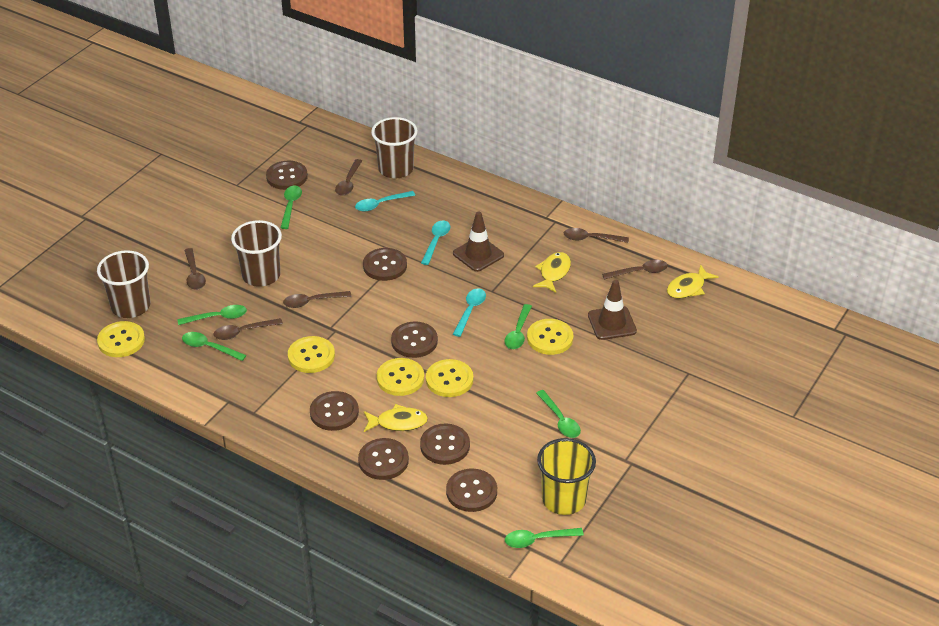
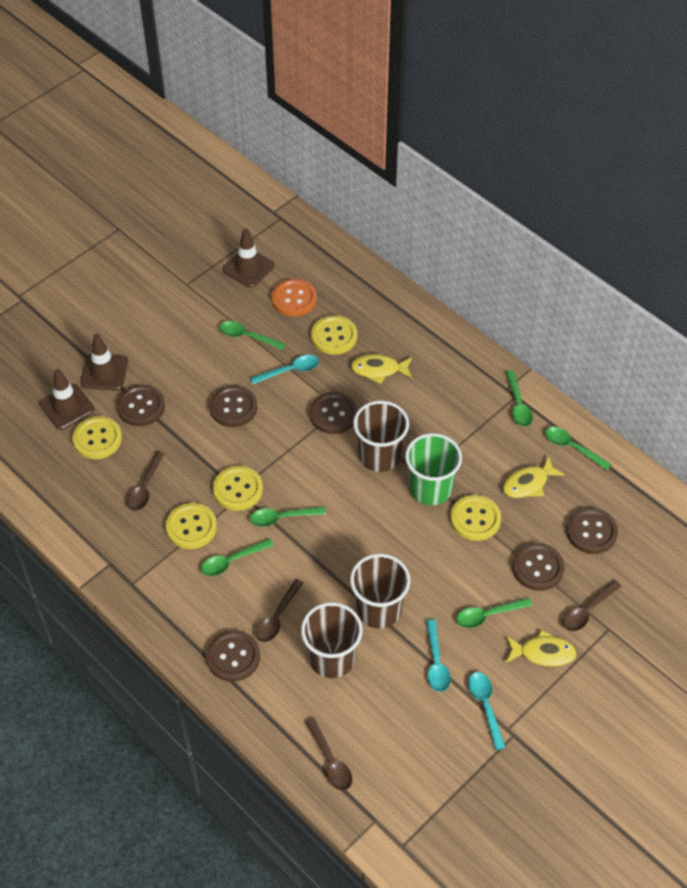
brown button: [266,161,308,190] [310,391,359,431] [358,438,409,480] [363,248,407,281] [391,321,438,358] [420,424,470,465] [446,469,497,512] = 7 -> [116,385,165,426] [206,630,260,682] [209,385,257,427] [310,392,357,434] [512,543,565,591] [566,507,618,554] = 6
brown spoon: [184,248,206,290] [214,318,283,340] [283,291,352,308] [335,159,362,196] [564,228,629,243] [602,260,668,280] = 6 -> [127,451,164,511] [255,579,304,642] [305,717,353,791] [562,580,621,631] = 4
brown traffic cone: [453,211,504,272] [588,280,637,340] = 2 -> [39,369,95,430] [80,334,128,391] [222,228,274,288] = 3
green cup: none = 0 -> [405,433,462,505] = 1
orange button: none = 0 -> [272,279,317,317] = 1
yellow cup: [537,438,596,515] = 1 -> none = 0

